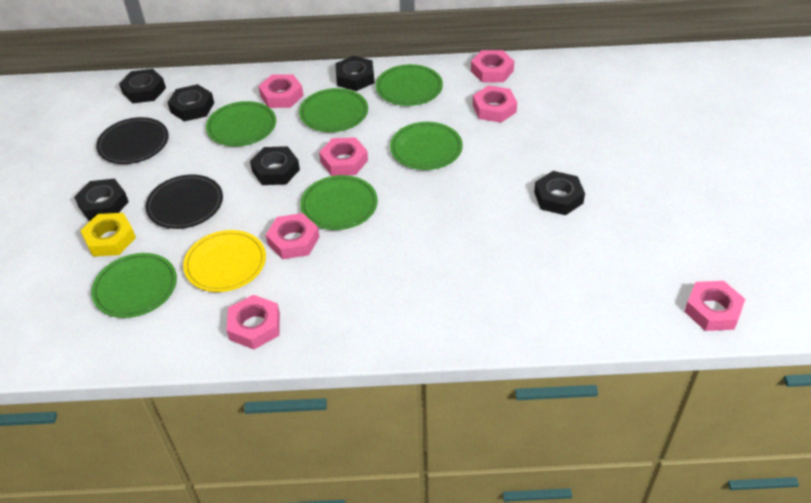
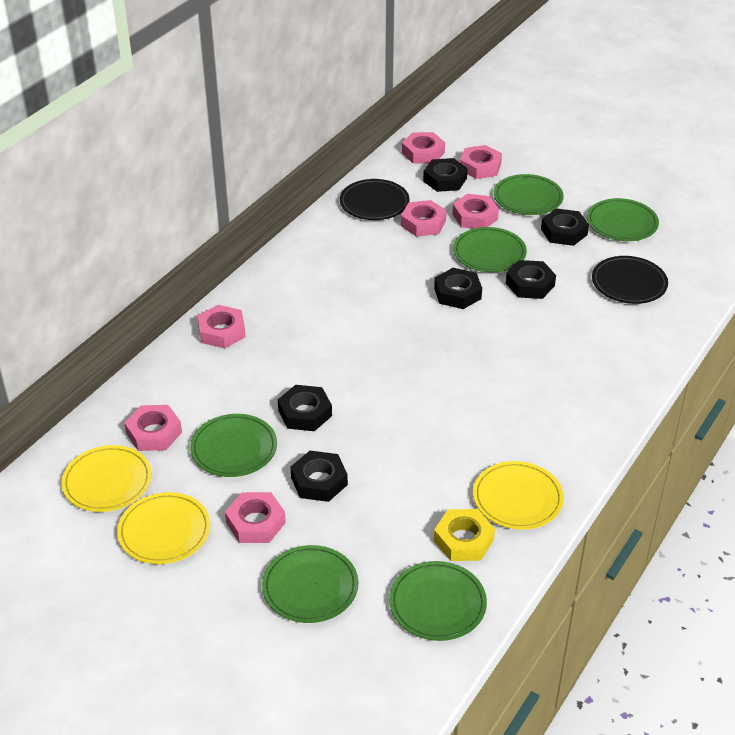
yellow plate: [183,230,266,292] = 1 -> [61,445,152,512] [117,492,210,564] [473,461,564,530] = 3

